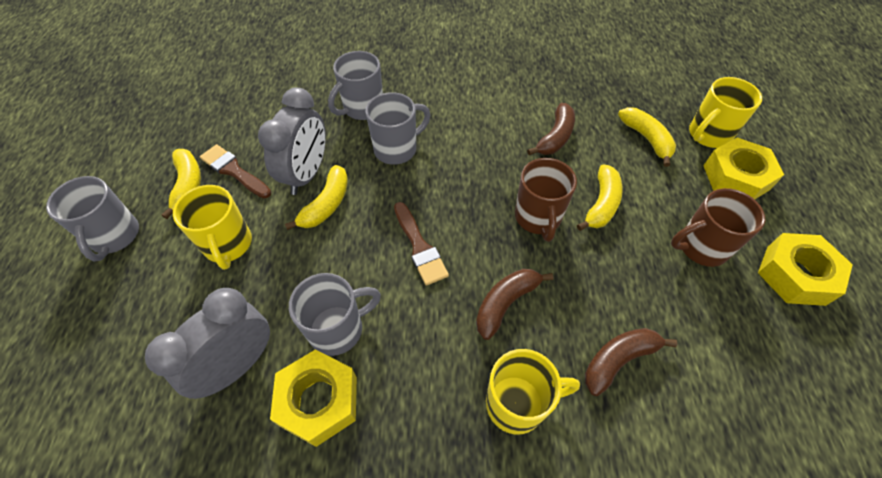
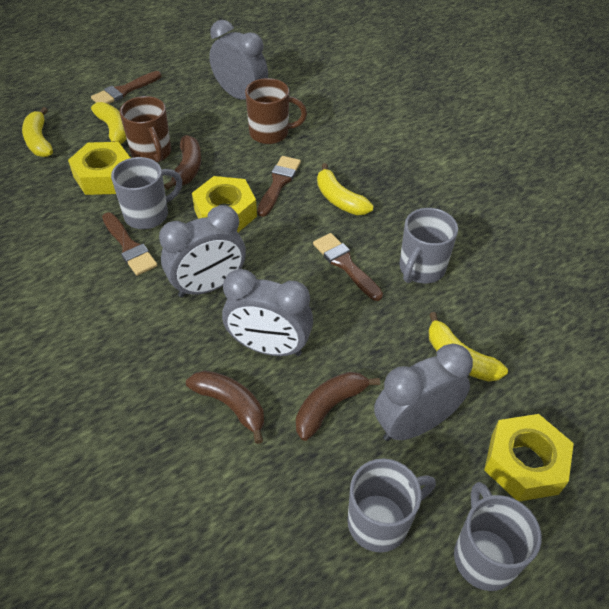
brown brush: [200,144,271,198] [394,202,449,286] = 2 -> [91,71,162,104] [102,212,158,276] [257,156,301,217] [313,233,383,301] = 4
grey clock: [145,288,270,399] [258,88,326,195] = 2 -> [159,205,246,298] [209,20,268,100] [222,269,313,356] [374,344,473,441] = 4
yellow mug: [173,185,252,270] [486,349,580,435] [689,77,762,148] = 3 -> none = 0

